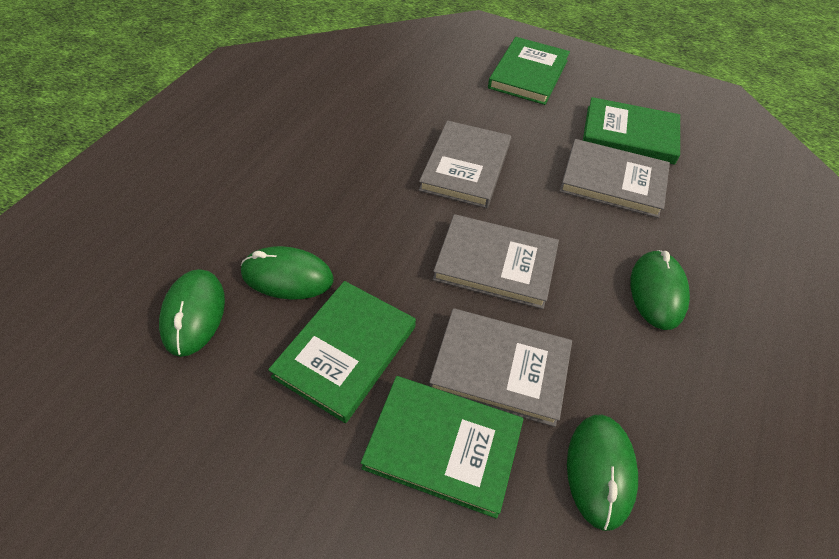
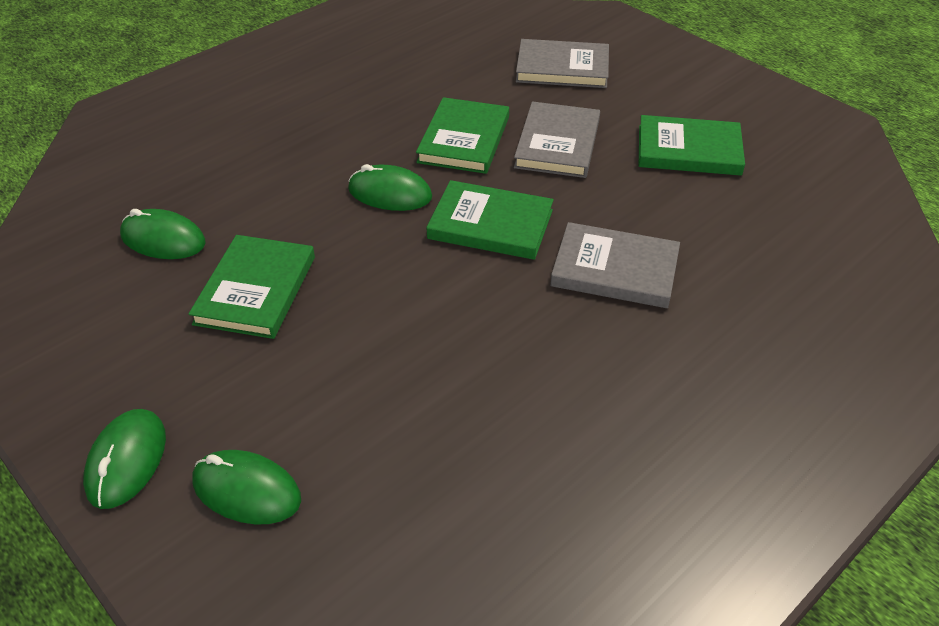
grey book: [419,120,511,208] [429,308,572,427] [433,214,559,309] [560,139,670,218] = 4 -> [514,101,600,178] [516,39,609,88] [550,222,680,308] = 3

